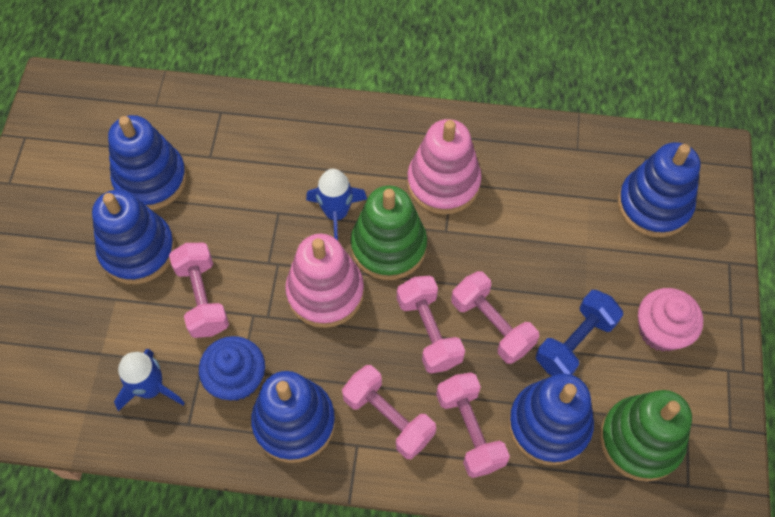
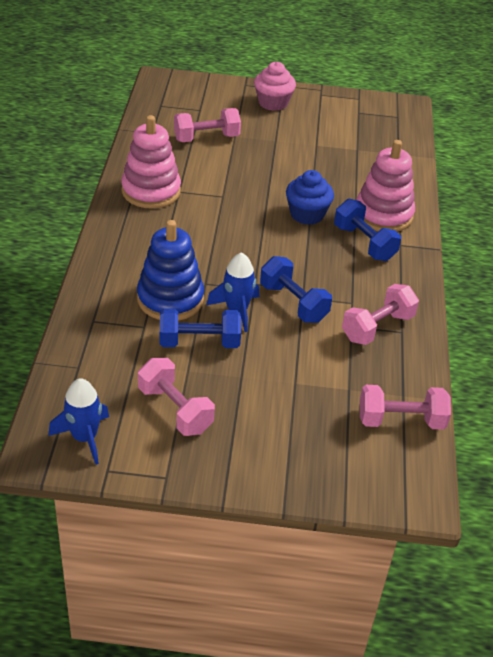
blue dumbbell: [536,290,623,376] = 1 -> [160,309,241,348] [260,256,332,323] [334,199,401,261] = 3
blue stacking toy: [92,190,175,284] [108,115,187,210] [251,371,335,463] [508,373,594,465] [618,142,701,237] = 5 -> [137,220,204,321] = 1
green stacking toy: [351,185,427,280] [600,390,692,482] = 2 -> none = 0
pink dumbbell: [169,243,229,338] [342,365,436,459] [397,276,465,373] [436,372,510,478] [451,271,539,364] = 5 -> [138,358,215,436] [174,108,241,142] [342,284,419,345] [360,385,451,430] = 4

